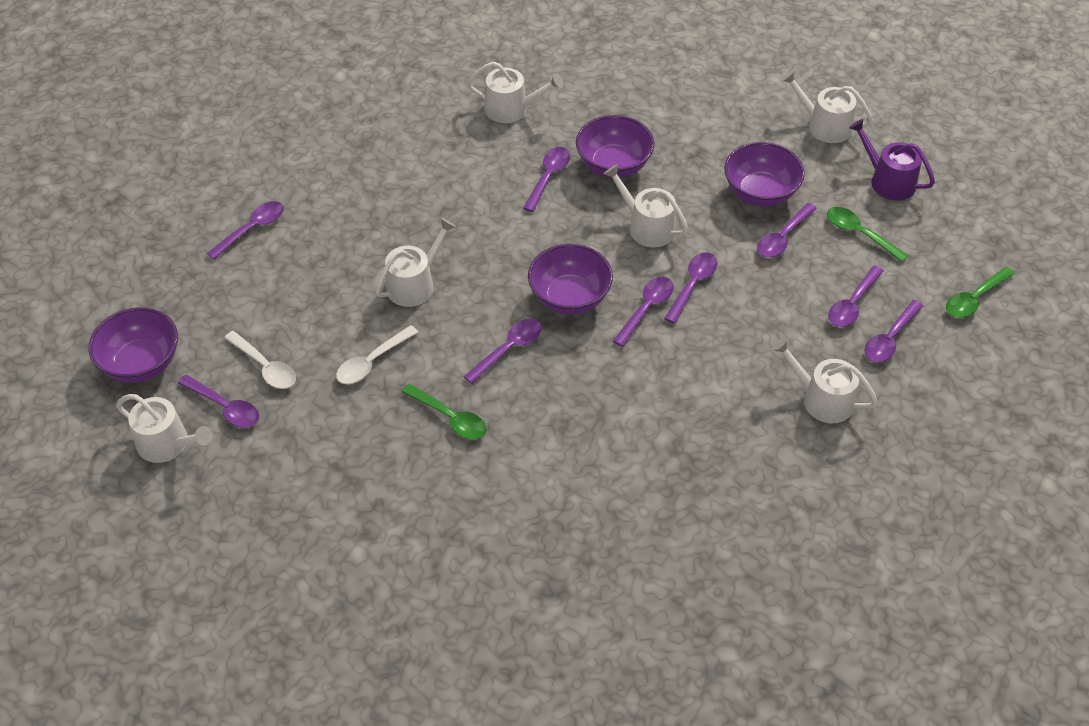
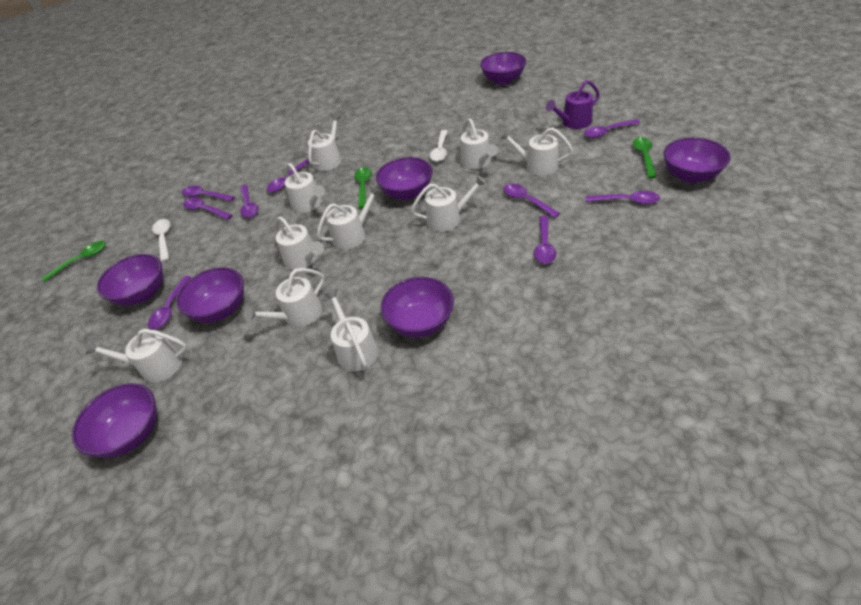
purple bowl: [88,307,178,383] [528,244,613,315] [576,115,654,178] [724,142,805,207] = 4 -> [72,383,157,458] [96,254,163,305] [176,267,244,323] [376,157,433,200] [381,277,454,338] [480,52,526,85] [664,137,730,183] = 7
white watering can: [116,394,213,463] [375,218,456,307] [467,62,563,123] [604,164,688,248] [772,338,878,423] [781,70,873,143] = 6 -> [85,329,187,383] [244,268,324,327] [274,217,324,270] [285,163,325,213] [308,114,341,171] [317,186,381,250] [324,289,379,372] [411,175,486,232] [461,119,498,169] [499,128,573,176] = 10

